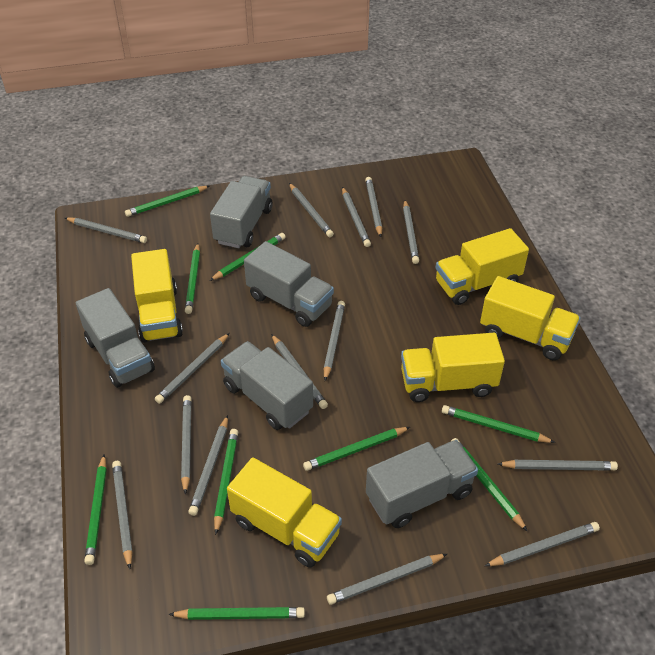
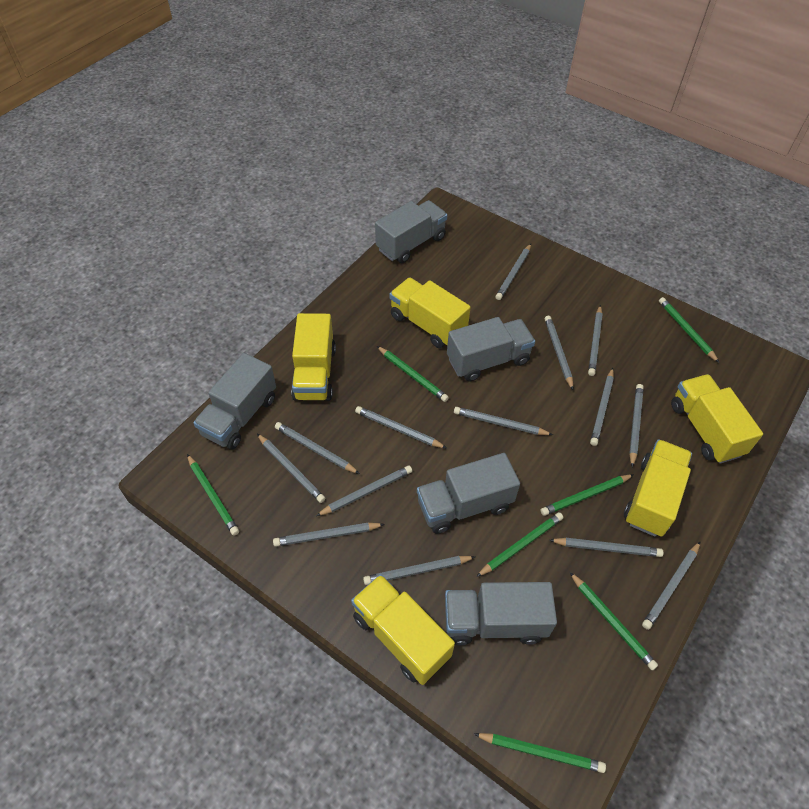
green pencil: [84,454,107,565] [125,186,209,217] [168,607,305,620] [185,243,200,314] [209,233,285,281] [214,429,238,535] [303,427,410,471] [442,405,556,443] [451,438,527,531] = 9 -> [187,454,239,536] [377,346,449,402] [474,733,606,773] [476,512,563,577] [540,474,634,516] [570,572,658,670] [659,297,719,363] = 7

